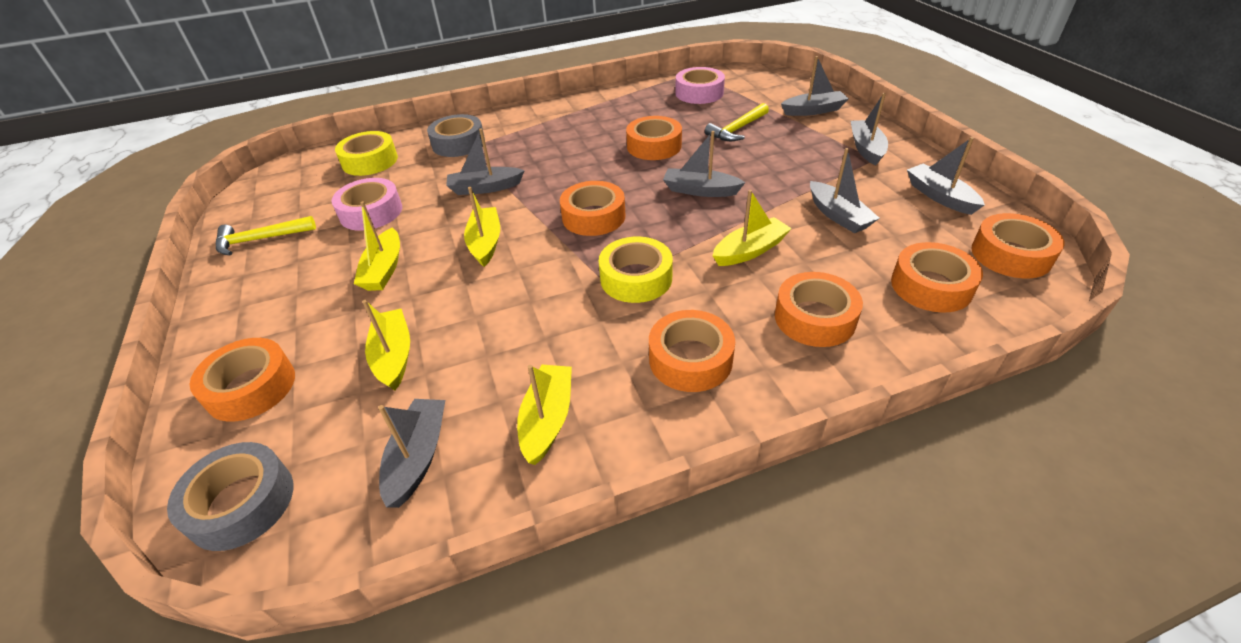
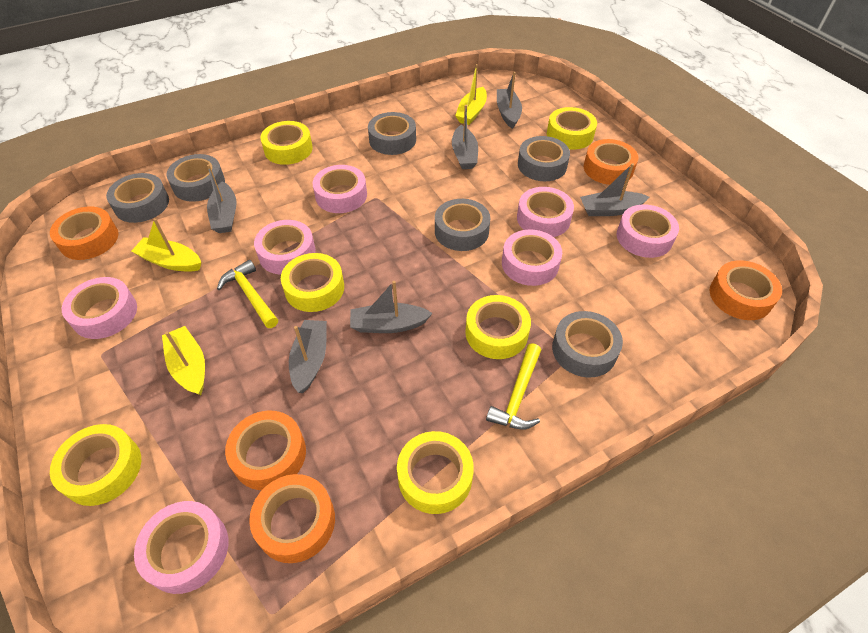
grey boat: [378,399,445,508] [446,128,525,195] [663,131,746,197] [781,56,849,116] [810,148,880,233] [851,93,888,166] [907,137,985,215] = 7 -> [207,164,237,233] [289,320,327,393] [350,281,433,333] [452,105,478,169] [497,72,522,129] [580,163,650,216] = 6
grey tape: [167,442,294,551] [427,114,485,157] = 2 -> [106,173,169,223] [166,154,225,202] [368,112,416,155] [435,199,490,251] [518,136,570,181] [552,311,623,377] = 6
orange tape: [190,338,295,422] [560,181,625,236] [626,116,682,160] [649,310,735,392] [775,272,863,347] [891,242,983,312] [971,213,1065,278] = 7 -> [50,206,118,260] [225,411,306,490] [249,474,335,563] [584,139,638,185] [710,260,782,320] = 5
pink tape: [332,178,402,231] [675,67,725,104] = 2 -> [62,277,137,339] [134,501,228,594] [254,220,316,275] [312,165,367,213] [502,230,562,286] [517,187,574,237] [617,204,679,258] = 7
yellow boat: [354,201,400,291] [362,300,410,391] [464,187,500,267] [517,364,572,465] [713,190,792,266] = 5 -> [131,218,201,272] [162,326,205,395] [455,64,487,125] = 3
yellow tape: [335,131,398,176] [599,237,673,303] = 2 -> [50,424,141,506] [260,121,313,165] [281,253,344,312] [397,431,474,514] [465,295,531,359] [547,107,597,149] = 6

